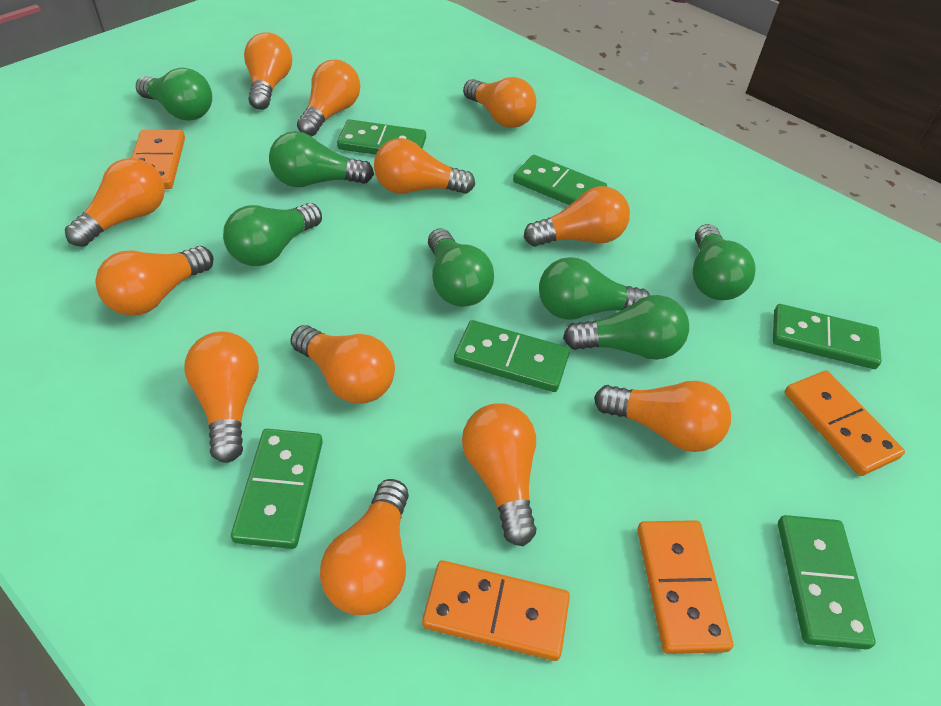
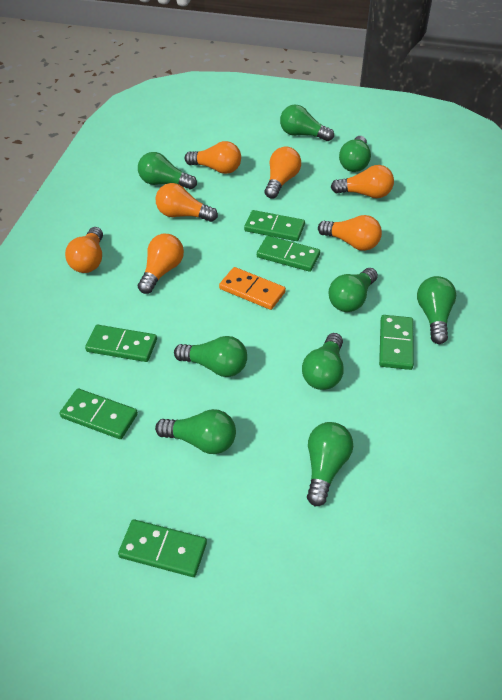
green light bulb: [136,68,212,121] [223,203,322,266] [269,131,374,187] [428,229,494,307] [539,257,650,320] [563,295,689,360] [693,224,756,300] = 7 -> [138,152,197,189] [155,409,236,454] [174,336,247,377] [280,105,334,141] [302,333,344,390] [307,422,353,506] [328,268,378,312] [339,136,371,172] [417,276,456,344] = 9
orange domino: [132,130,185,189] [422,560,570,661] [637,520,733,654] [784,371,905,476] = 4 -> [219,267,286,310] = 1
orange light bulb: [65,158,165,247] [95,246,213,315] [184,332,259,463] [244,32,292,110] [290,325,395,404] [297,59,360,137] [320,479,409,615] [374,138,475,194] [462,403,536,546] [463,77,536,128] [524,186,630,247] [594,381,731,452] = 12 -> [65,227,103,273] [138,234,184,294] [156,183,218,222] [185,141,241,174] [265,147,301,199] [318,215,382,251] [331,165,394,198] = 7

